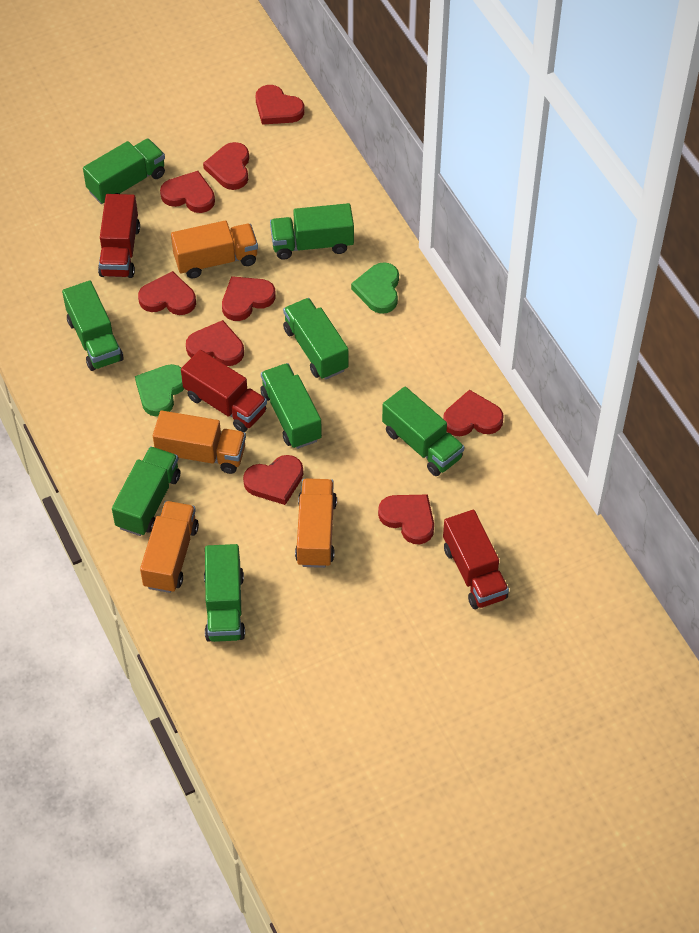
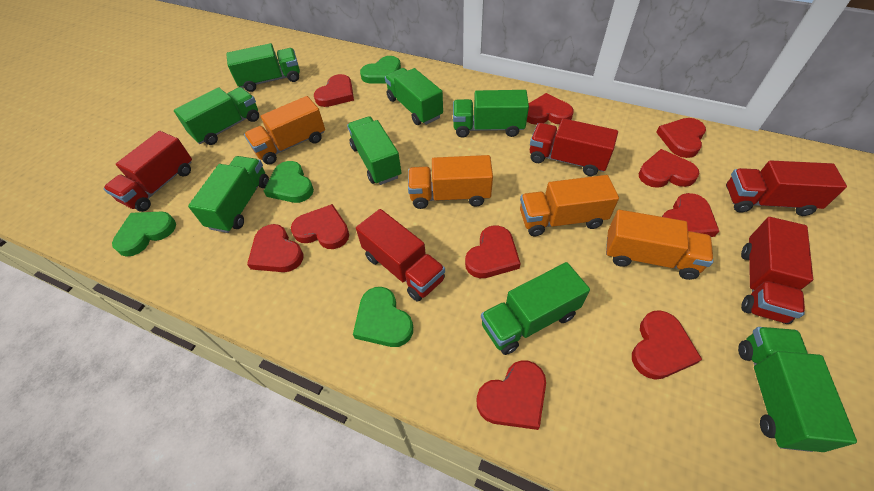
green heart: [135,364,184,417] [351,262,399,314] = 2 -> [112,211,176,257] [264,161,314,203] [353,287,413,347] [360,56,401,84] = 4
red heart: [138,271,196,315] [160,171,215,213] [186,320,244,366] [203,142,249,190] [222,276,276,321] [243,455,303,505] [256,85,305,125] [378,495,434,544] [443,390,504,436] = 9 -> [247,224,304,272] [291,204,349,249] [314,74,354,107] [465,225,521,278] [476,360,546,430] [527,93,574,125] [632,310,702,380] [639,149,700,188] [656,118,706,158] [662,193,719,237] = 10
red truck: [98,194,140,278] [181,350,267,432] [443,510,509,609] = 3 -> [103,131,192,212] [356,209,445,302] [530,118,618,176] [726,160,847,216] [741,217,813,324] = 5

